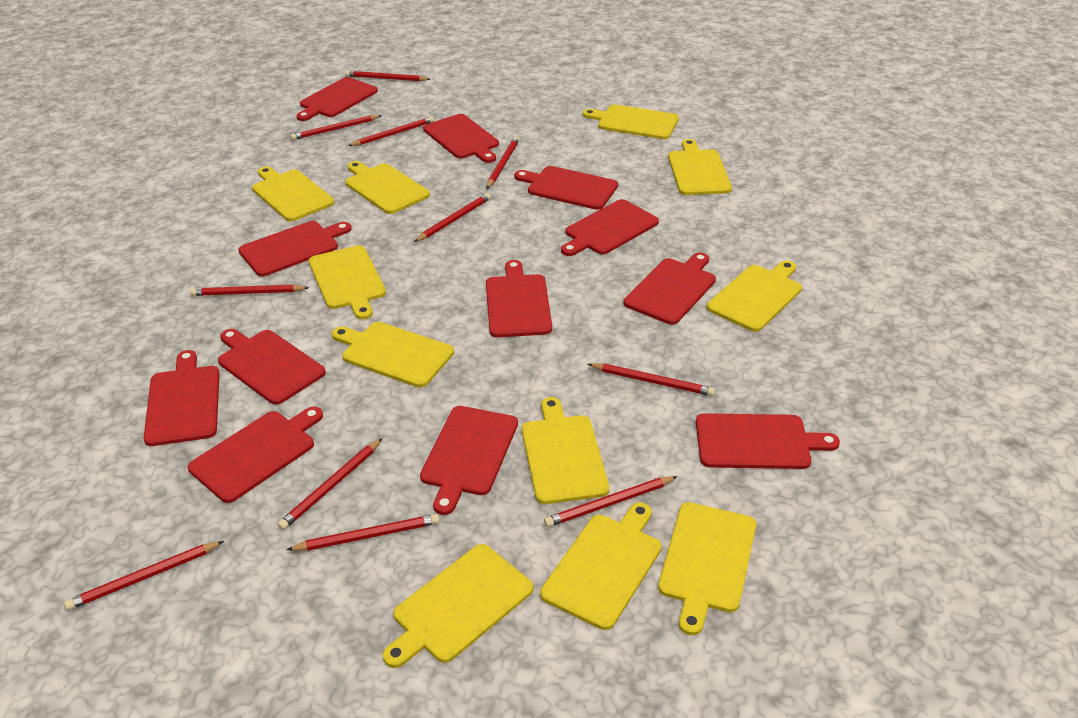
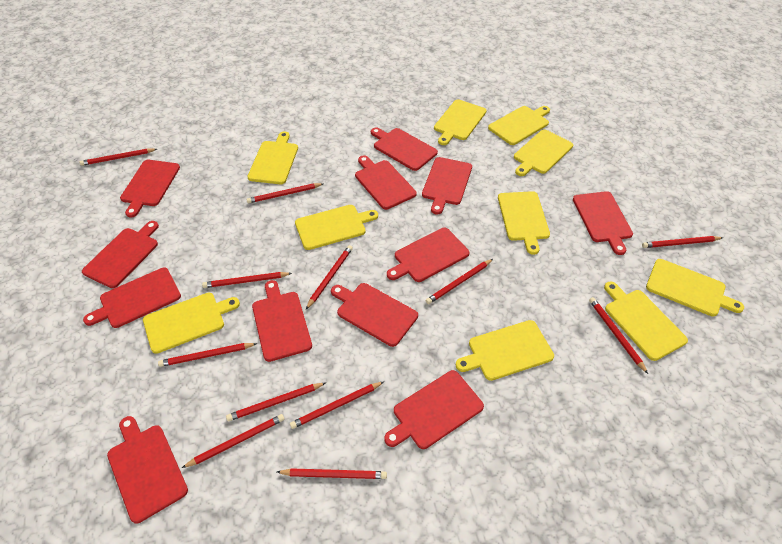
red pencil: [64,541,224,610] [190,285,309,296] [277,439,382,530] [286,514,440,551] [290,115,382,140] [345,71,430,81] [348,116,434,146] [414,193,491,242] [487,136,519,189] [544,476,678,527] [588,363,715,396] = 11 -> [80,149,157,166] [158,343,257,367] [182,414,285,468] [202,272,292,288] [226,383,325,421] [246,183,324,203] [277,468,387,479] [290,382,383,429] [306,245,353,309] [426,259,493,304] [589,297,648,374] [642,236,723,248] = 12
yellow cutting board: [252,167,334,221] [309,245,386,320] [332,322,454,388] [345,161,430,214] [383,544,533,668] [522,397,609,504] [540,502,662,630] [583,104,679,139] [658,502,756,636] [668,139,732,195] [707,260,802,332] = 11 -> [143,293,240,354] [247,131,298,184] [295,205,378,250] [434,99,487,145] [456,320,554,381] [488,106,550,145] [498,191,550,255] [514,129,573,176] [604,282,688,361] [646,259,744,317] = 10

